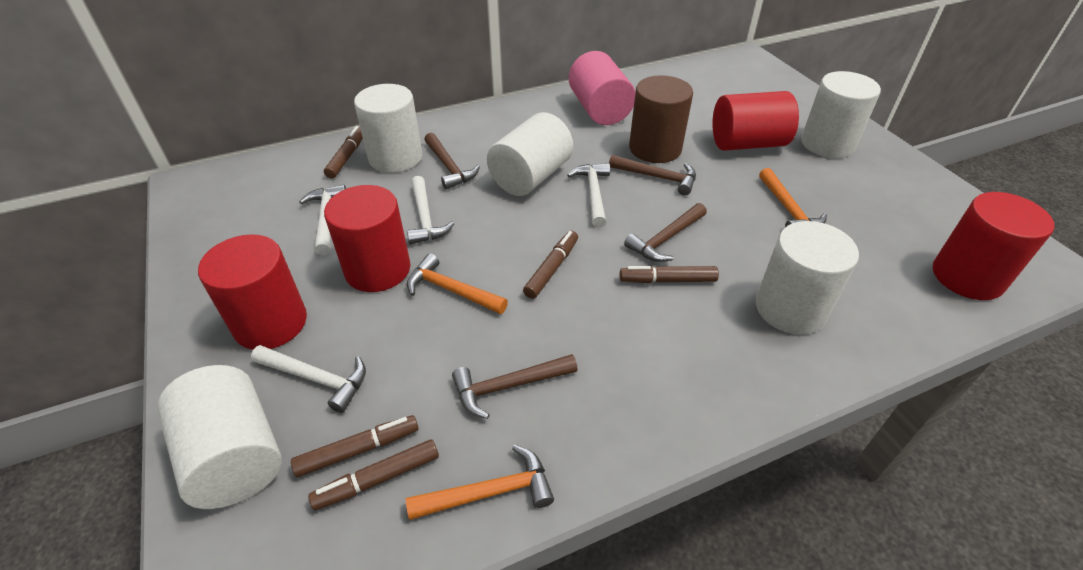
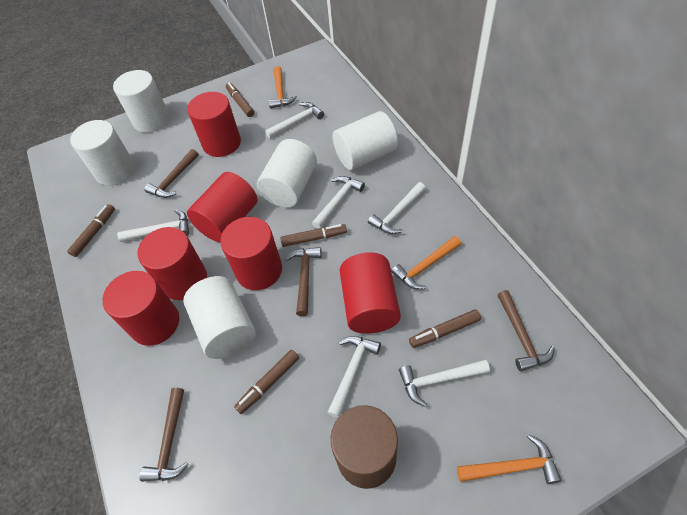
pink cylinder: [569,51,635,125] = 1 -> none = 0
red cylinder: [198,234,307,350] [324,185,411,292] [712,91,799,151] [933,192,1055,300] = 4 -> [103,271,179,346] [137,227,207,300] [187,92,241,157] [187,172,258,242] [220,217,282,290] [340,252,401,334] = 6
white hammer: [251,345,366,413] [299,185,346,255] [407,176,455,245] [567,163,610,228] = 4 -> [117,209,189,242] [265,102,324,138] [312,176,365,229] [327,336,381,418] [368,182,426,234] [399,360,490,407] = 6

